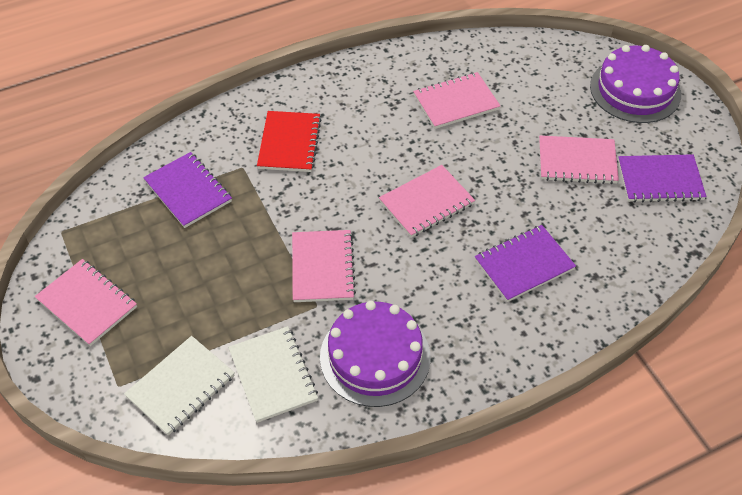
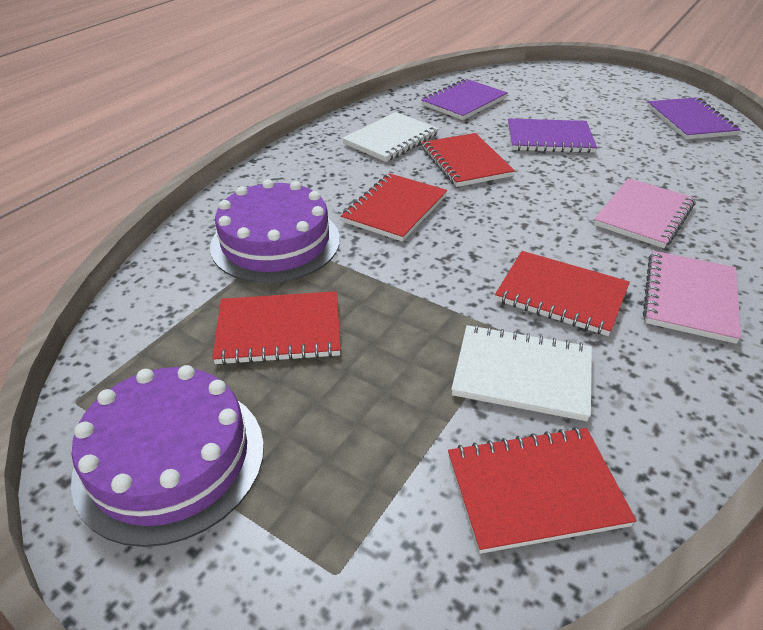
pink notebook: [35,259,137,346] [292,230,356,302] [379,165,475,238] [413,72,500,129] [539,136,619,184] = 5 -> [594,178,695,248] [643,251,741,344] = 2
red notebook: [257,111,321,172] = 1 -> [212,291,341,365] [341,173,447,241] [422,133,515,187] [448,427,637,554] [495,251,630,336] = 5

